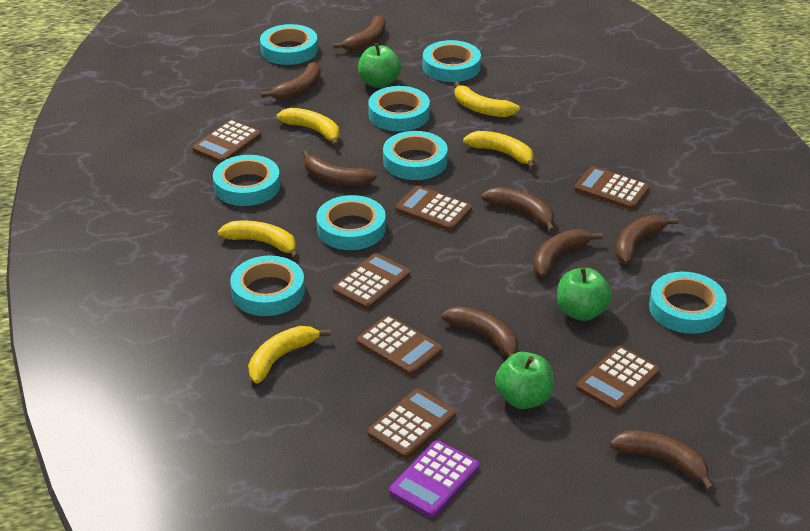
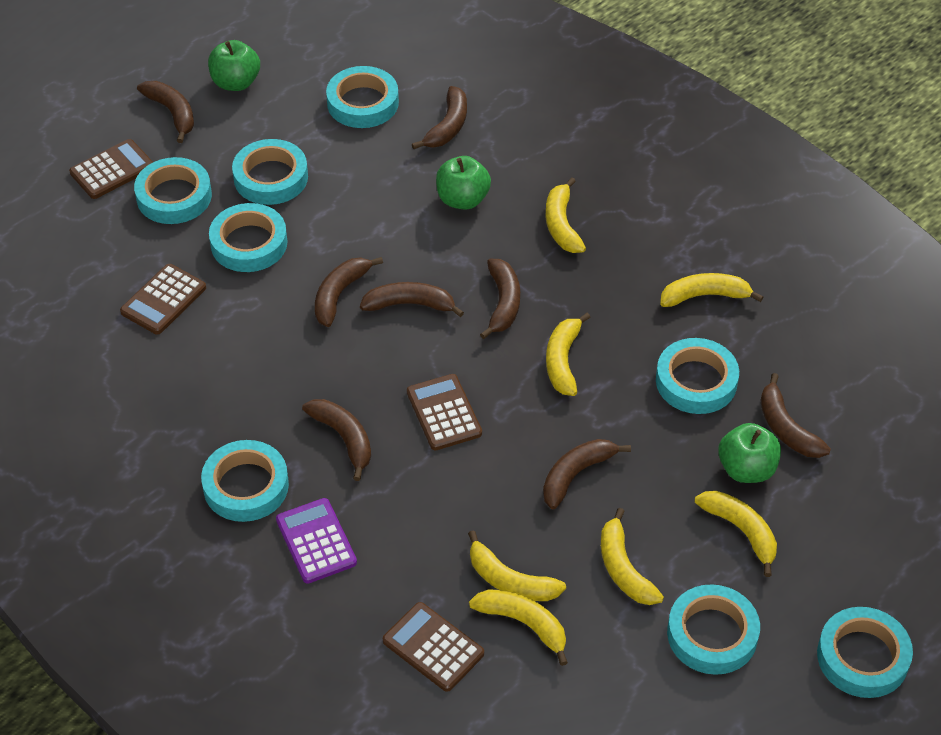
brown calculator: [192,119,261,163] [333,253,410,309] [357,315,443,376] [367,388,456,459] [396,186,472,231] [574,166,650,210] [576,346,660,412] = 7 -> [69,139,153,199] [120,264,206,335] [383,602,484,692] [407,374,482,450] = 4
yellow banana: [217,221,299,259] [248,326,331,384] [277,108,340,146] [454,81,520,117] [463,131,536,169] = 5 -> [468,530,566,601] [469,589,568,666] [546,178,586,253] [546,313,591,396] [601,508,664,605] [660,273,763,307] [695,491,777,577] = 7

